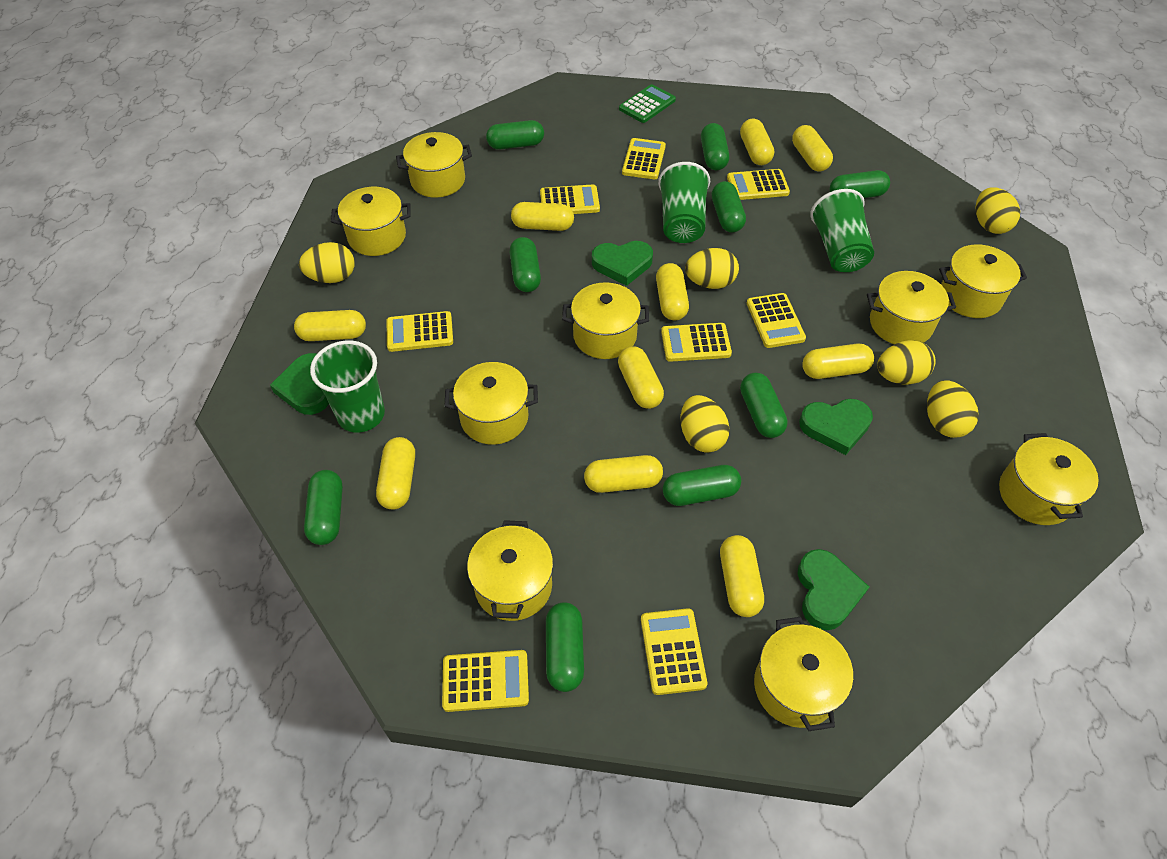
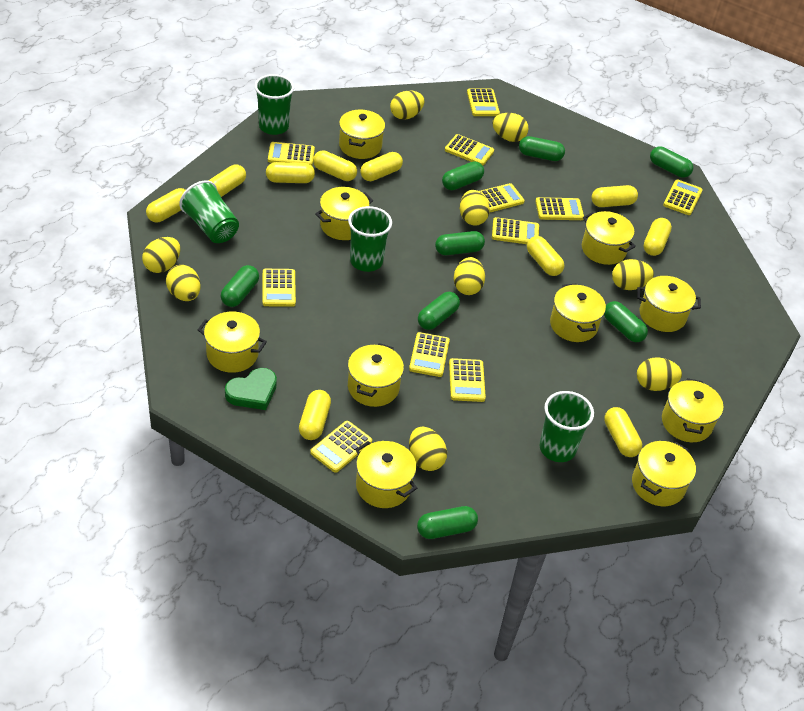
green calculator: [619,84,676,123] = 1 -> none = 0
green capsule: [304,470,343,545] [486,120,544,150] [510,237,541,292] [546,602,584,692] [663,465,741,506] [701,123,729,170] [712,181,746,233] [740,373,788,438] [830,170,890,198] = 9 -> [221,265,259,307] [417,506,478,539] [418,292,460,330] [435,231,485,255] [442,161,484,190] [519,136,565,161] [604,301,648,342] [650,146,693,178] = 8
green cup: [310,340,385,433] [658,162,710,243] [810,189,874,272] = 3 -> [179,180,239,243] [254,74,294,135] [348,206,392,272] [540,391,594,462] = 4
green heart: [270,353,329,415] [592,241,653,286] [797,549,869,630] [799,399,873,455] = 4 -> [225,368,277,410] = 1
yellow calculator: [387,311,453,352] [442,650,529,712] [540,184,600,214] [622,138,666,179] [641,608,707,695] [661,323,732,362] [727,169,790,200] [747,293,806,348] = 8 -> [262,269,296,307] [268,142,315,166] [310,421,372,473] [409,332,450,377] [445,134,494,165] [449,358,486,402] [467,88,500,116] [479,183,525,212] [492,217,539,244] [535,197,584,220] [663,180,703,215] = 11
yellow egg: [299,242,355,283] [681,395,730,453] [685,248,739,289] [877,340,936,385] [927,380,979,438] [976,187,1020,234] = 6 -> [142,237,180,273] [166,265,201,301] [390,91,424,120] [409,427,447,471] [454,257,485,295] [460,190,490,226] [492,113,529,142] [612,259,654,290] [637,358,682,391] = 9
yellow pot: [331,187,411,256] [396,132,472,198] [445,362,538,445] [467,520,553,621] [562,282,649,359] [754,617,853,731] [867,271,956,344] [939,244,1027,318] [999,433,1099,525] = 9 -> [198,311,267,373] [315,187,373,240] [339,110,385,159] [348,343,404,407] [355,441,417,508] [550,284,606,342] [582,211,636,265] [632,441,696,506] [637,276,701,332] [662,378,723,442] = 10

